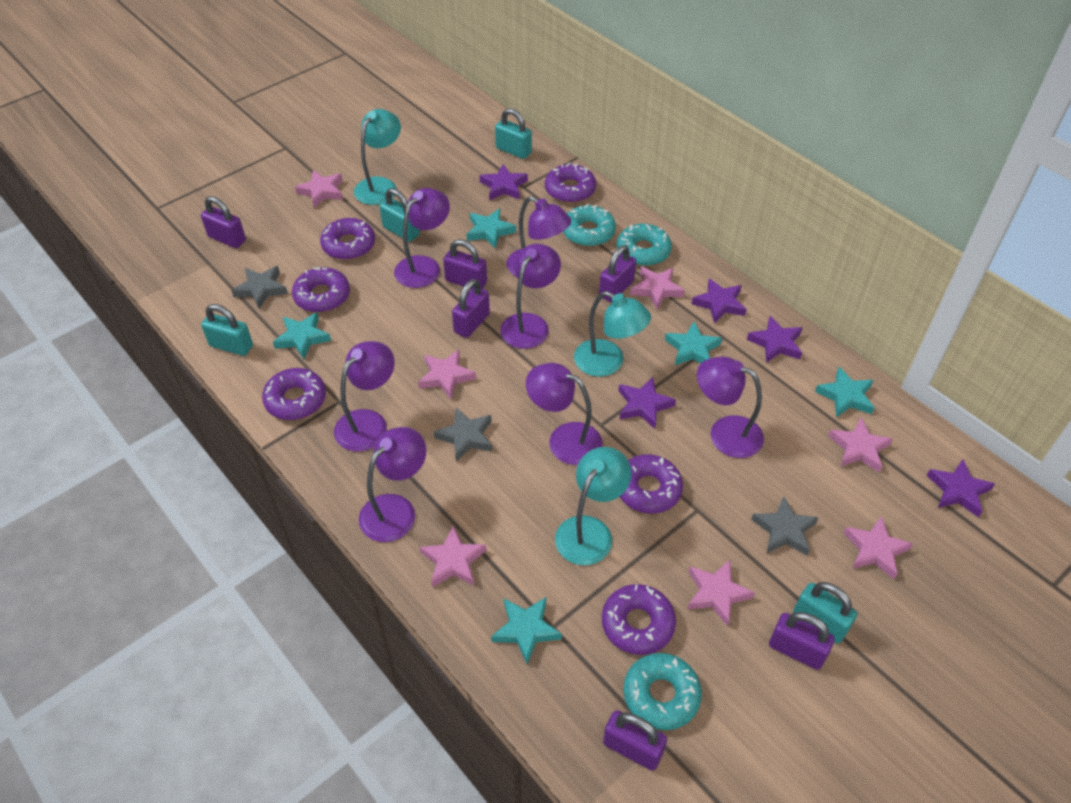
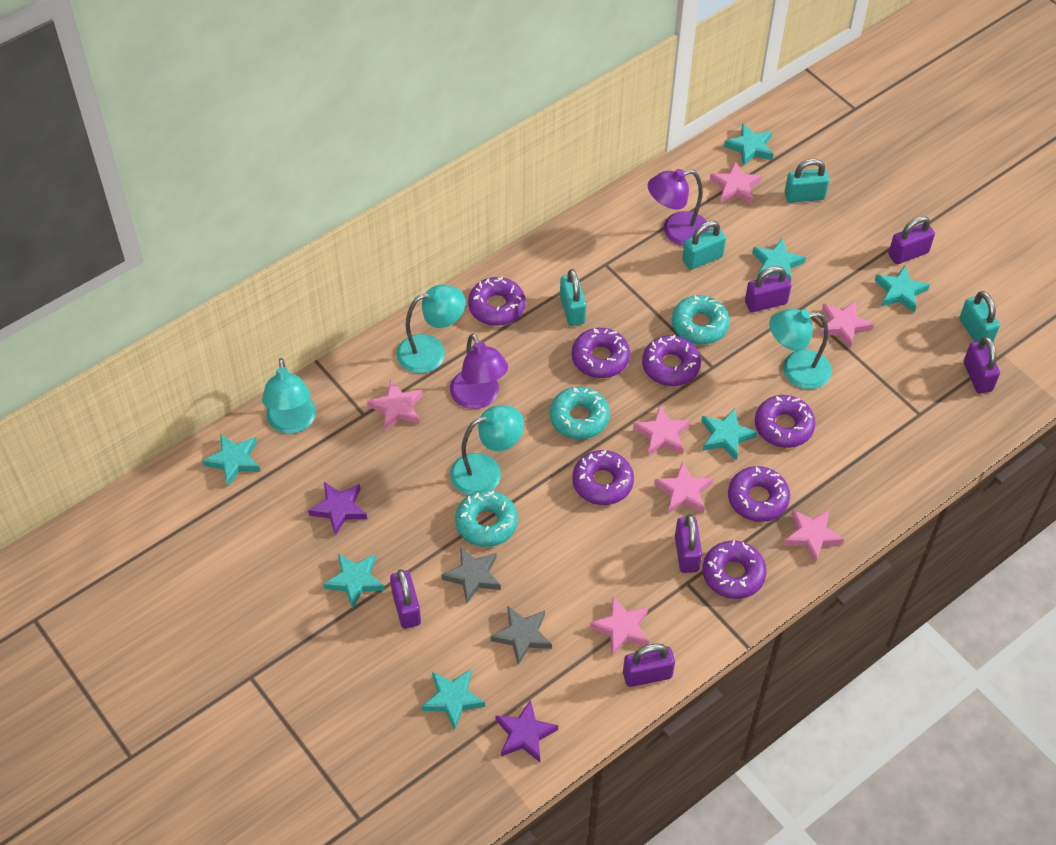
grey star: [231,266,288,309] [434,408,492,462] [751,496,819,556] = 3 -> [441,546,501,603] [491,606,552,665] = 2
purple donut: [262,368,326,420] [292,267,350,312] [320,218,375,260] [545,163,596,203] [602,584,676,655] [620,454,683,514] = 6 -> [468,276,526,326] [572,328,630,378] [572,450,634,505] [642,335,701,386] [702,540,767,599] [728,466,790,522] [755,395,816,448] = 7
purple lamp: [334,341,395,452] [359,427,426,542] [394,188,450,288] [500,244,561,349] [506,196,571,277] [526,363,602,465] [697,357,764,458] = 7 -> [450,333,508,409] [648,169,710,246] = 2
purple star: [479,164,528,200] [619,377,676,429] [692,278,747,324] [747,316,803,363] [926,459,995,518] = 5 -> [308,482,367,536] [495,700,558,762] = 2
turquoise lamp: [354,109,401,205] [555,447,632,565] [574,291,651,377] = 3 -> [262,358,316,434] [396,285,465,373] [450,405,524,495] [769,308,832,389] = 4
turquoise star: [273,312,331,359] [466,208,516,249] [491,597,562,665] [665,322,722,365] [815,367,874,418] = 5 -> [202,434,261,486] [323,553,385,609] [422,669,485,730] [701,408,757,461] [724,123,774,166] [752,238,806,282] [875,266,930,313] = 7

